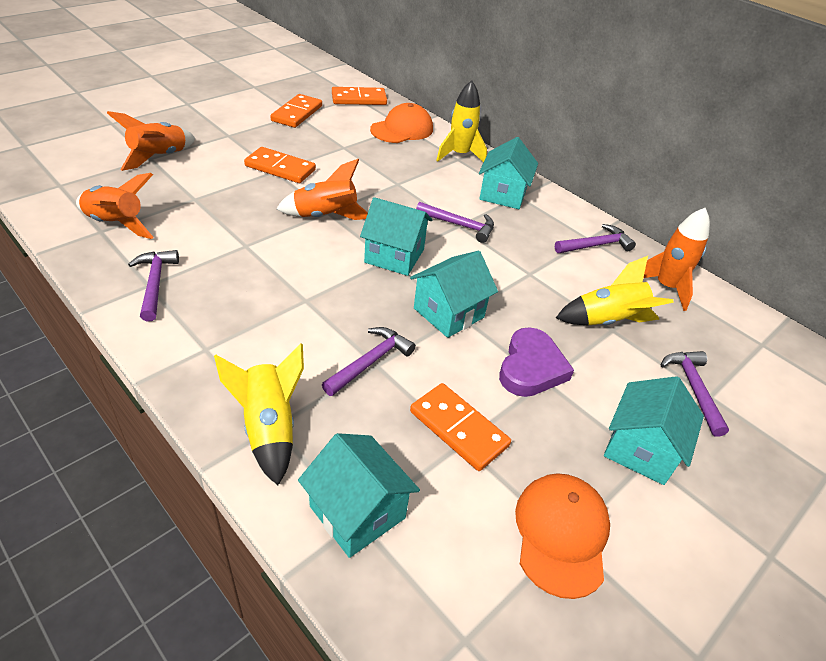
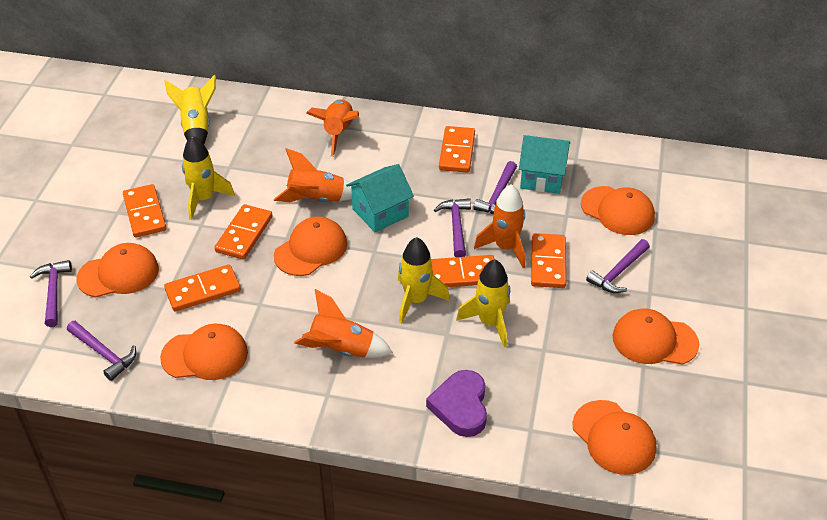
orange cap: [370,103,433,143] [515,473,610,599] = 2 -> [76,243,159,297] [160,324,248,380] [274,216,347,276] [572,400,656,475] [581,186,655,235] [613,308,699,365] = 6
orange domino: [244,147,316,183] [270,94,322,128] [332,87,387,105] [410,383,511,471] = 4 -> [123,184,166,238] [164,264,241,312] [215,204,272,260] [431,255,494,287] [439,126,475,173] [531,233,566,288] = 6
turquoise house: [298,433,420,558] [360,197,432,276] [410,251,498,338] [479,137,538,209] [604,376,704,485] = 5 -> [346,164,414,232] [519,135,570,194] = 2
yellow rocket: [214,343,304,485] [436,80,487,162] [556,256,674,326] = 3 -> [164,75,216,144] [182,136,235,220] [398,237,450,324] [456,259,510,347] = 4

